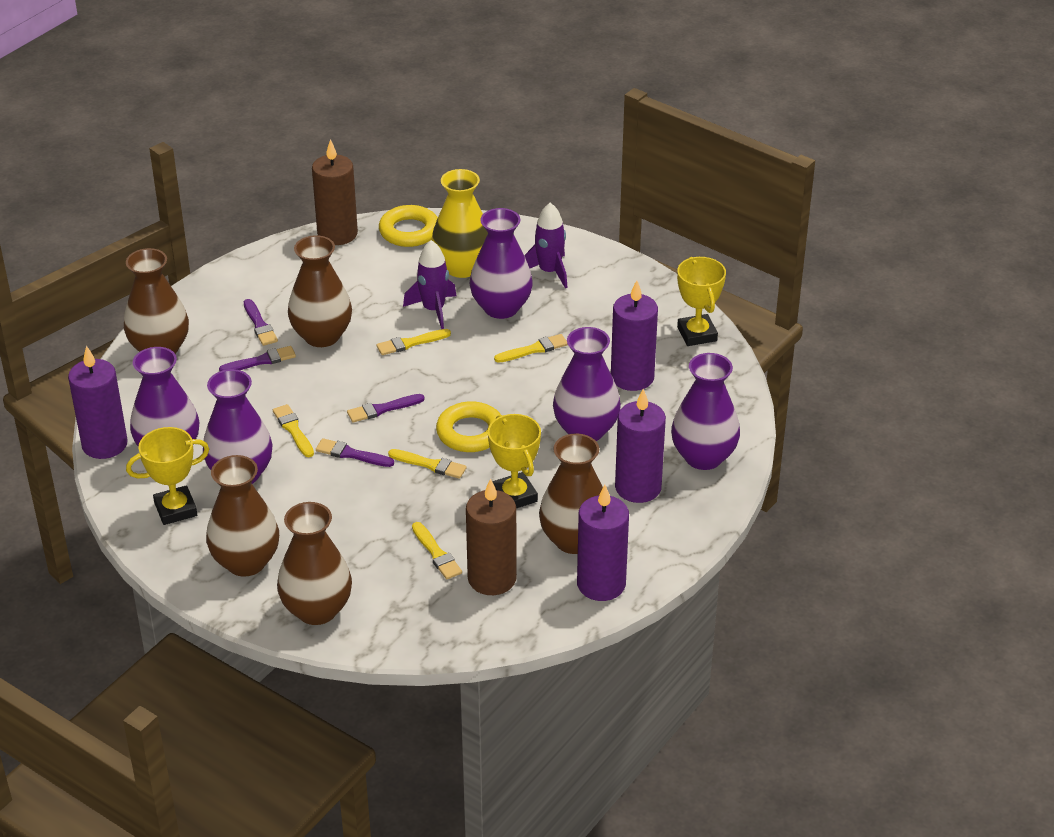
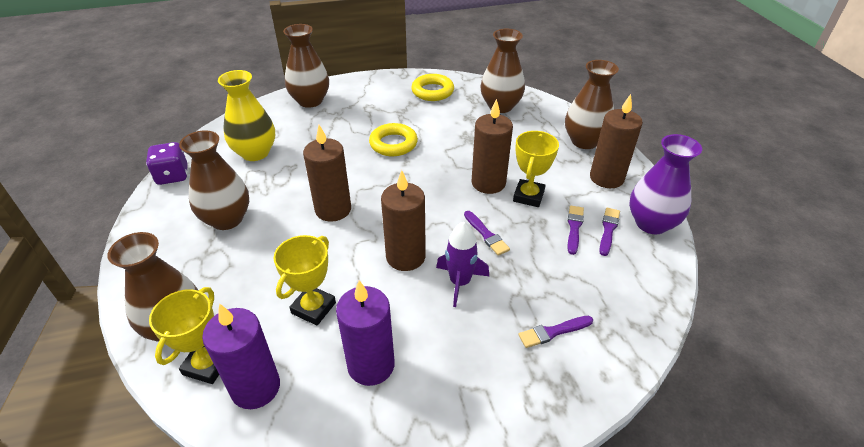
brown candle: [312,139,358,245] [466,478,517,595] = 2 -> [303,125,351,222] [381,170,426,271] [472,99,513,194] [590,94,643,188] = 4
purple candle: [68,345,128,459] [577,484,629,601] [611,280,658,391] [615,389,666,503] = 4 -> [202,303,280,409] [336,280,395,386] = 2
purple dice: none = 0 -> [146,142,188,185] = 1
purple rocket: [403,240,457,329] [524,203,567,288] = 2 -> [436,221,489,307] = 1
purple vase: [130,347,199,447] [203,369,273,484] [470,208,533,319] [553,327,621,441] [671,353,740,470] = 5 -> [629,134,702,234] = 1
yellow brush: [273,404,314,457] [376,329,451,355] [388,449,467,479] [412,522,462,579] [494,334,568,363] = 5 -> none = 0

